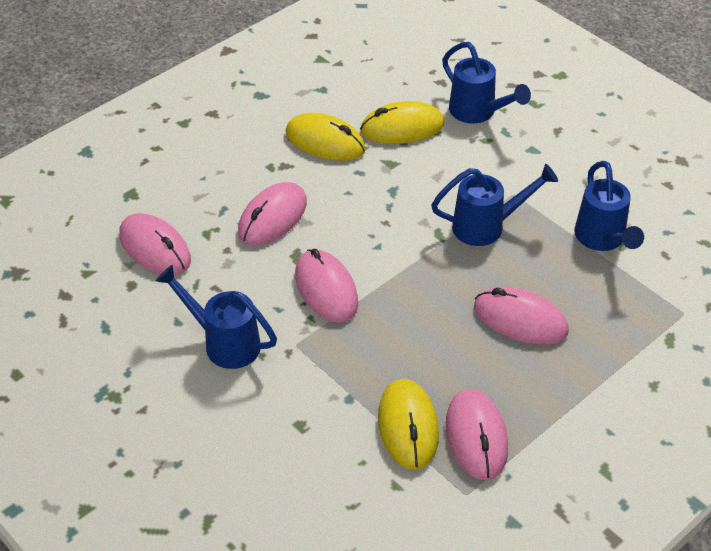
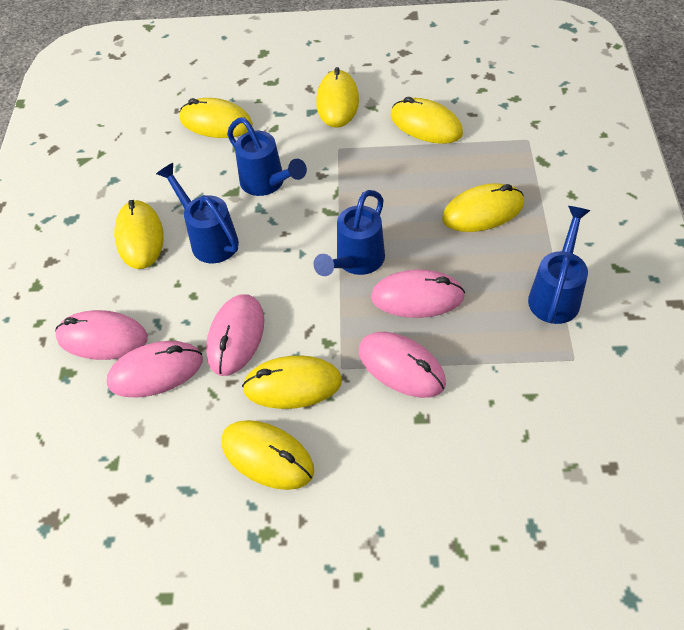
yellow mouse: [286,113,366,161] [360,101,445,144] [378,379,439,470] = 3 -> [114,200,164,269] [180,98,253,138] [221,420,314,490] [242,355,342,409] [316,67,359,128] [391,97,463,144] [442,183,524,232] = 7

